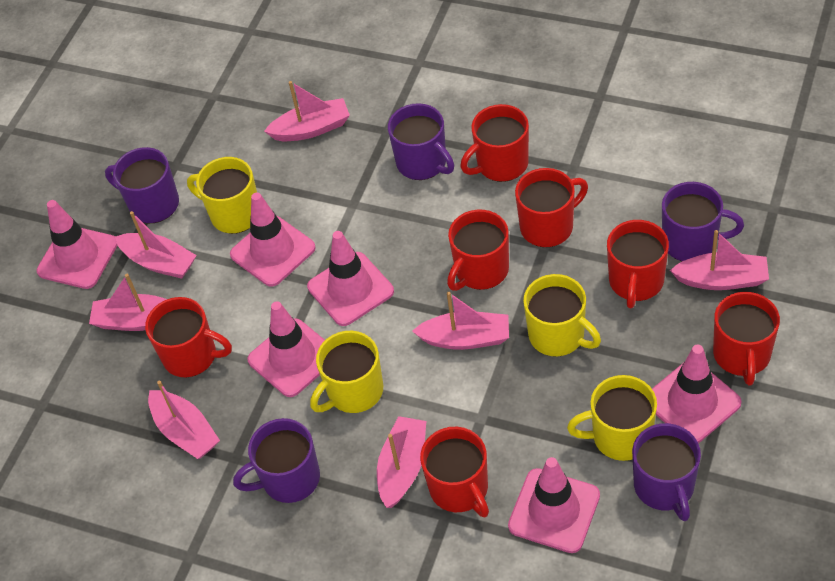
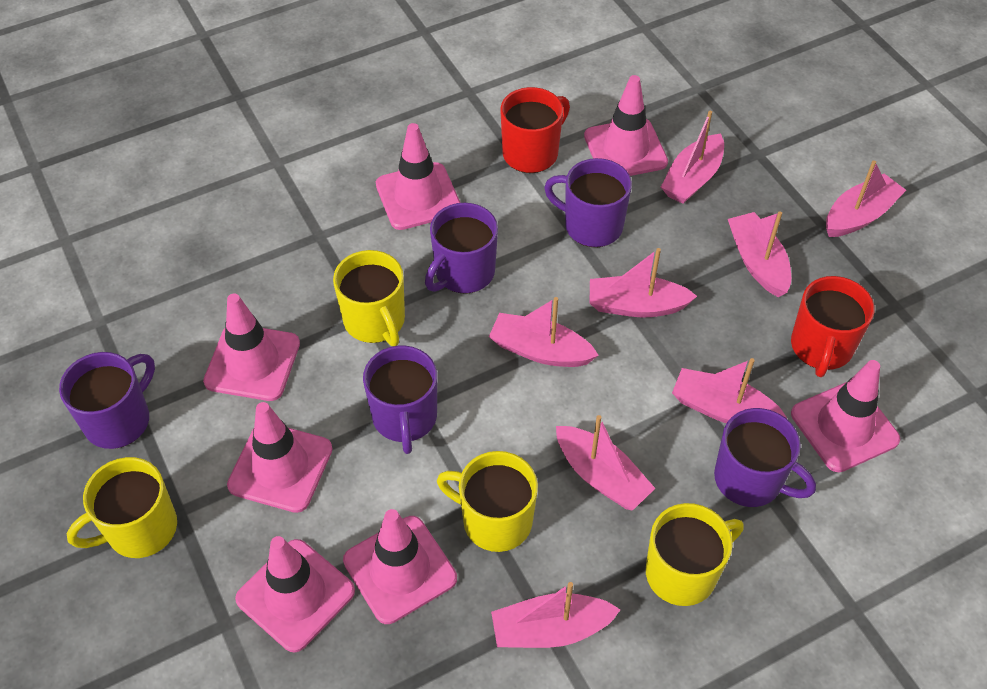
pink boat: [89,274,167,331] [115,211,197,279] [148,381,220,459] [264,81,350,141] [377,416,426,508] [412,292,509,350] [670,230,769,290] = 7 -> [489,297,599,367] [491,582,620,648] [556,415,655,511] [589,248,697,317] [661,111,724,204] [672,358,787,423] [728,211,791,297] [826,160,906,237] = 8
pink traffic cone: [37,200,118,289] [230,192,316,287] [247,301,325,397] [307,231,394,326] [508,457,600,553] [652,345,742,443] = 6 -> [203,293,300,401] [227,402,333,513] [235,536,355,652] [343,509,457,624] [376,123,461,230] [584,75,668,176] [791,360,900,472] = 7
red mug: [145,297,232,377] [420,427,489,517] [447,210,509,291] [460,104,529,182] [515,168,588,247] [607,220,669,308] [713,292,780,386] = 7 -> [500,87,570,173] [791,276,874,377] = 2

